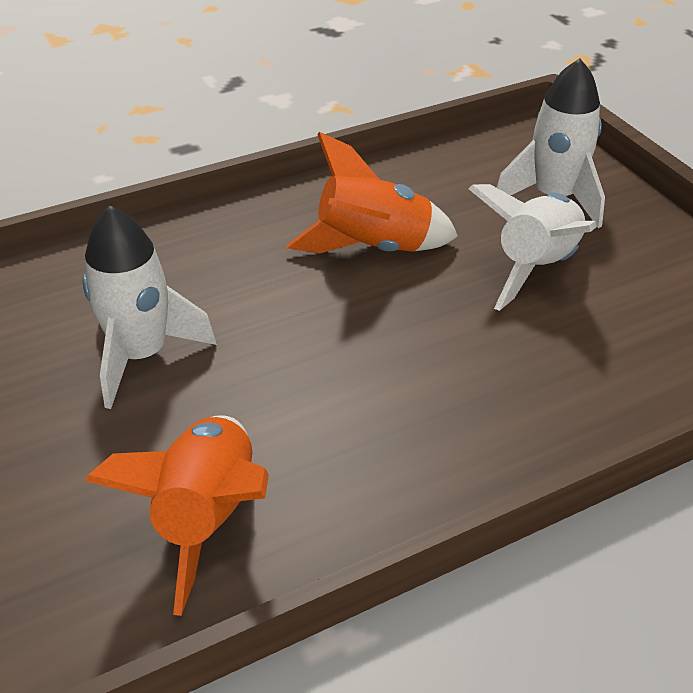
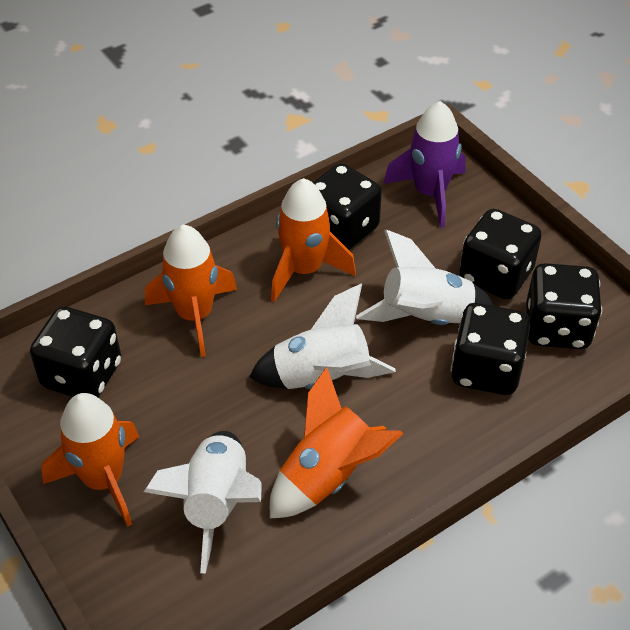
black dice: none = 0 -> [30,306,121,397] [312,163,382,250] [451,303,530,395] [459,209,542,300] [526,263,602,349] = 5
orange rocket: [85,415,269,616] [286,132,458,253] = 2 -> [41,393,139,527] [145,225,237,357] [270,367,404,519] [271,178,356,302] = 4
purple rocket: none = 0 -> [383,101,466,228] = 1

